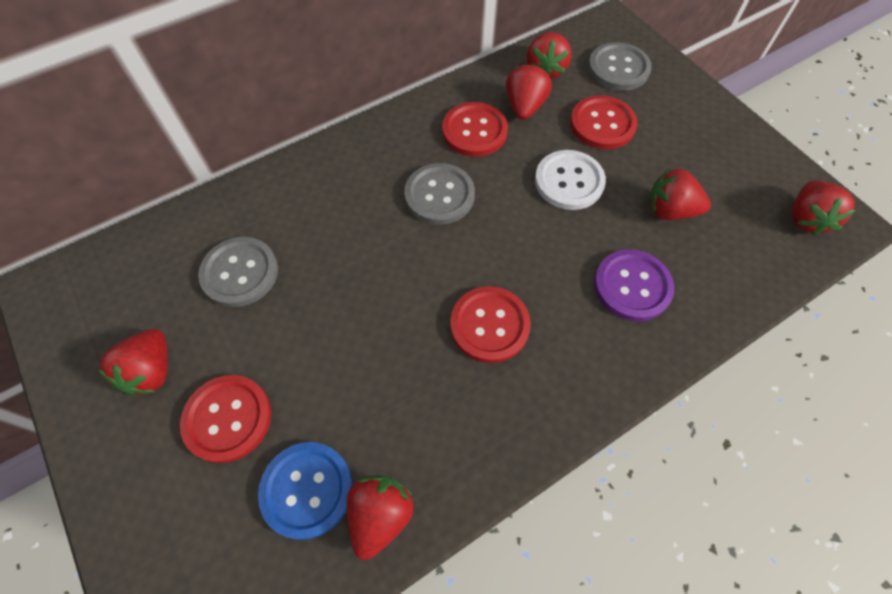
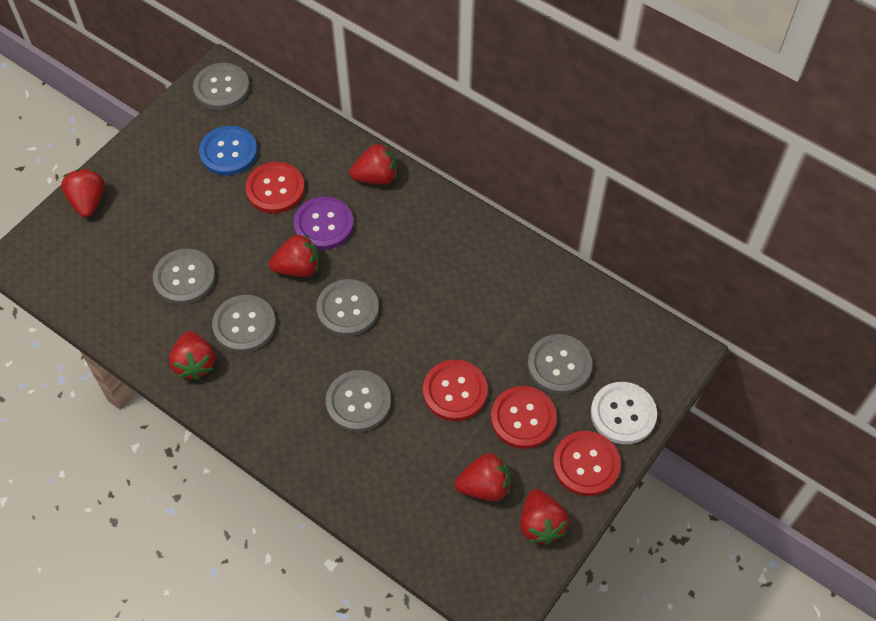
grey button: [198,237,278,307] [404,163,475,225] [588,42,652,91] = 3 -> [153,249,216,304] [193,63,250,110] [212,295,276,353] [316,279,379,337] [326,370,391,432] [528,334,592,394] = 6

